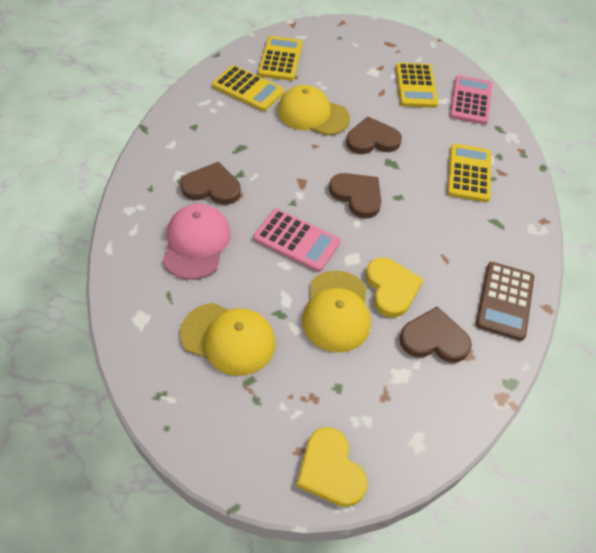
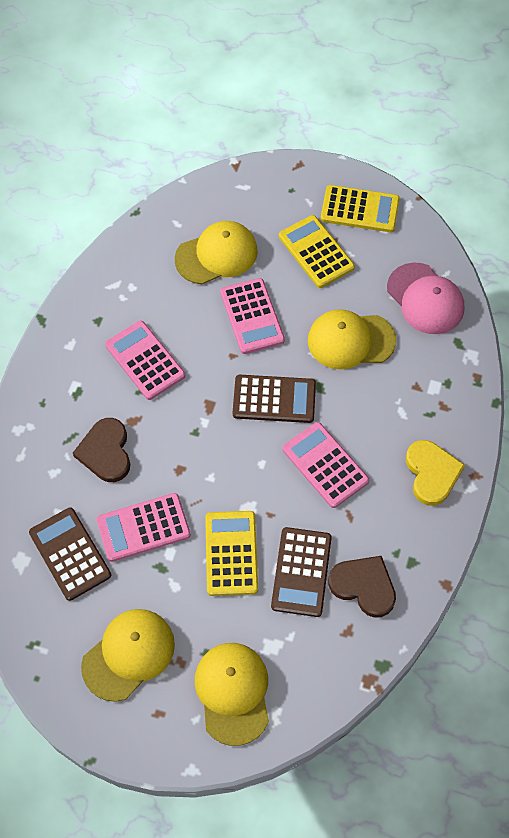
brown calculator: [476,262,534,341] = 1 -> [29,507,111,601] [233,375,316,423] [271,527,332,617] = 3
brown heart: [180,162,241,205] [329,173,381,219] [346,116,402,154] [399,307,472,363] = 4 -> [73,418,130,482] [328,556,396,618] = 2
pink calculator: [253,209,341,272] [450,75,492,125] = 2 -> [97,493,191,562] [105,321,185,400] [220,278,285,354] [282,422,369,508] = 4
yellow calculator: [212,65,284,111] [258,36,302,81] [396,63,438,108] [447,144,491,202] = 4 -> [205,511,258,596] [279,215,355,288] [321,185,400,232] = 3
yellow cap: [180,303,275,376] [277,85,350,136] [302,271,371,352] = 3 -> [81,609,175,702] [175,221,258,284] [195,643,269,746] [308,309,396,369] = 4
yellow heart: [296,427,368,507] [366,258,424,317] = 2 -> [406,440,465,506] = 1

